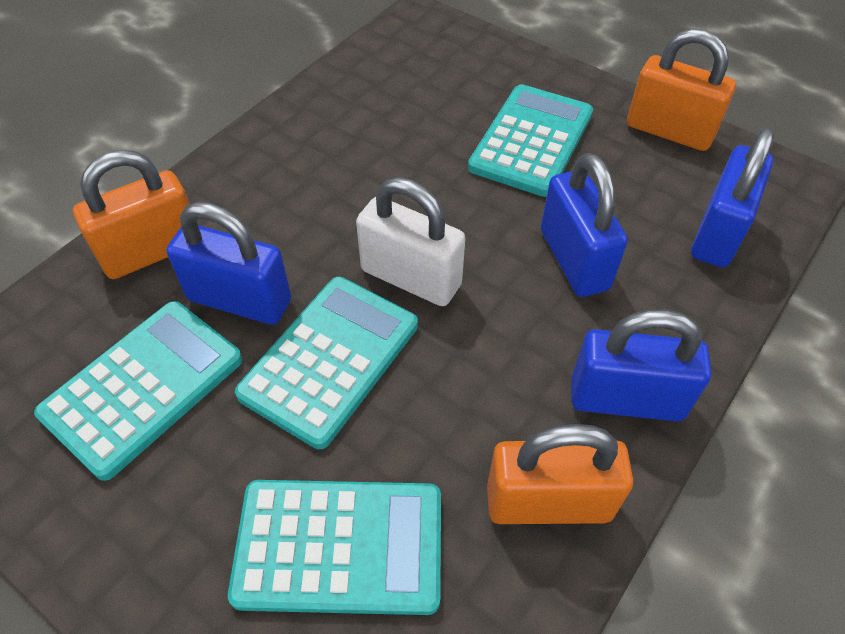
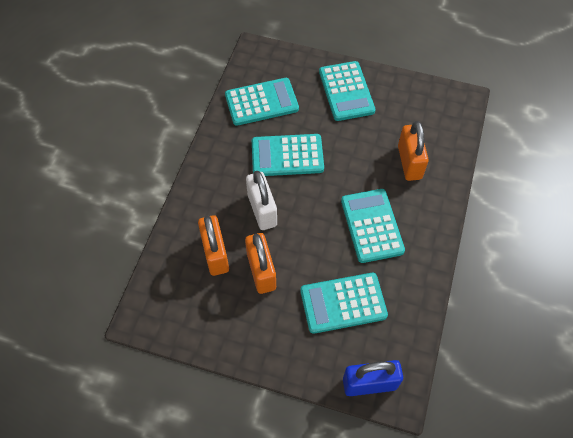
blue padlock: [167,202,291,325] [541,153,628,297] [571,309,711,422] [691,128,774,268] = 4 -> [343,360,403,396] = 1
turquoise calculator: [34,301,243,481] [228,480,441,615] [235,277,418,449] [468,84,593,197] = 4 -> [225,78,299,126] [252,134,324,176] [300,273,388,334] [319,61,376,121] [341,189,405,263] = 5

